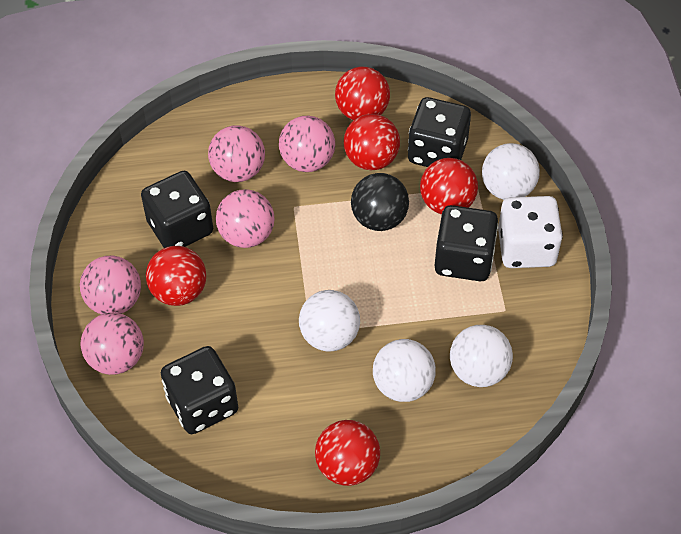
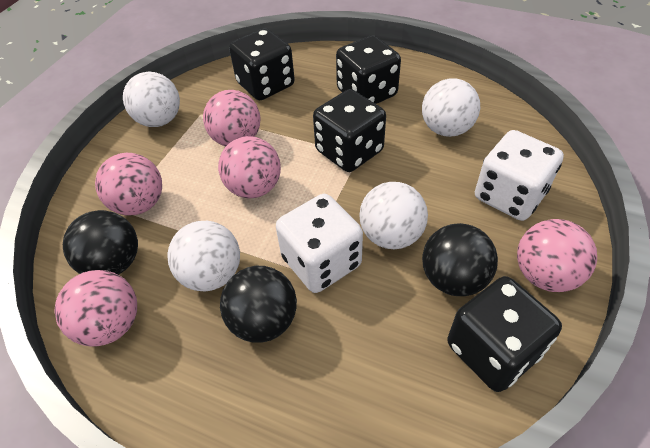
black ball: [351,173,409,231] = 1 -> [63,210,138,275] [220,266,297,343] [422,223,498,296] = 3
red ball: [146,246,206,306] [315,420,380,486] [335,67,390,120] [344,114,400,171] [420,158,478,215] = 5 -> none = 0
white dice: [498,196,563,268] = 1 -> [276,194,363,293] [475,130,564,221] = 2

